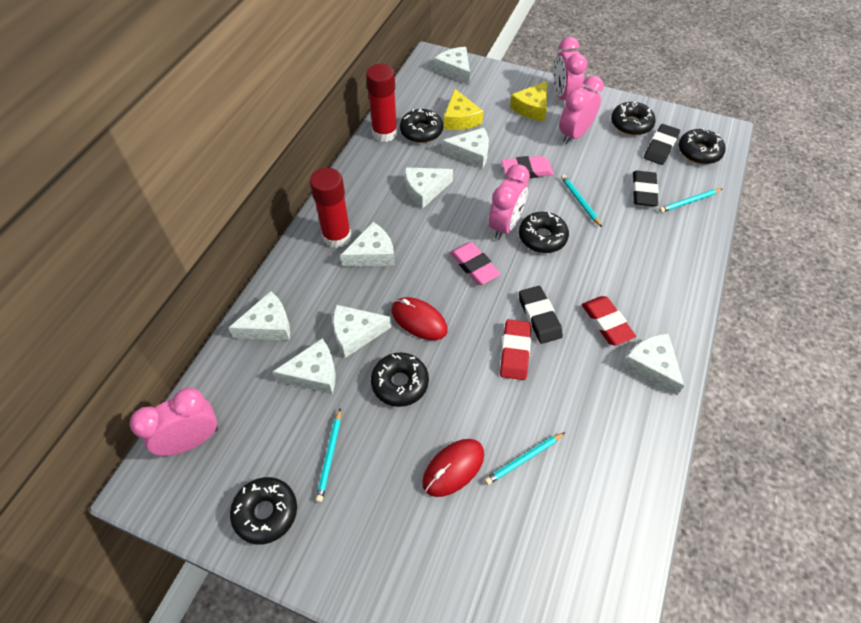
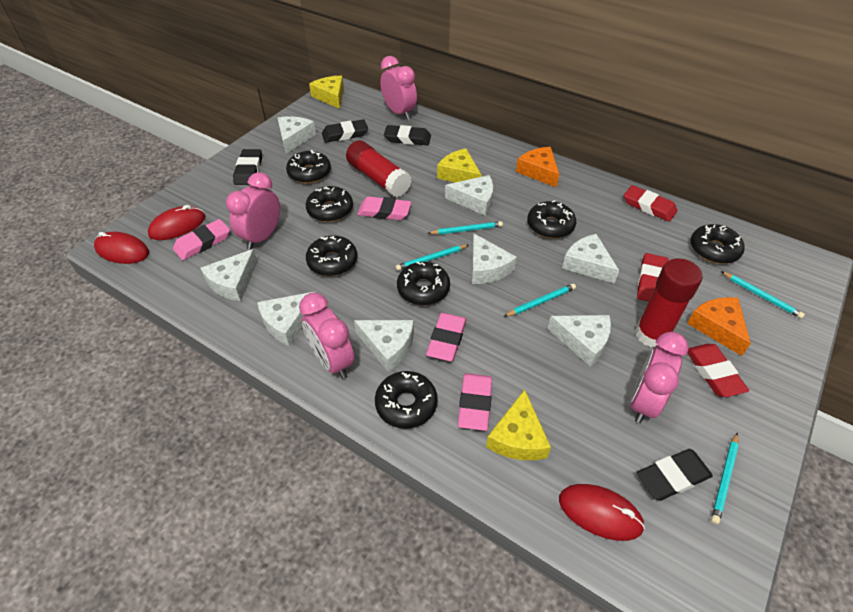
black donut: [230,477,297,545] [371,352,429,407] [400,109,443,143] [519,212,569,253] [611,102,656,135] [678,128,726,164] = 6 -> [286,150,331,183] [306,186,353,222] [306,235,357,276] [375,371,438,429] [397,262,450,305] [527,200,576,239] [691,224,745,264] = 7
black eraser: [519,286,563,344] [632,171,659,206] [644,124,680,165] = 3 -> [233,149,262,185] [322,119,368,143] [384,125,431,145] [637,449,713,501] = 4
orange cheese: none = 0 -> [516,147,559,188] [687,297,751,356] = 2
pink eraser: [450,242,501,285] [502,156,554,178] = 2 -> [173,219,230,260] [357,196,411,220] [426,313,467,361] [458,373,492,431] = 4
red eraser: [500,319,531,380] [582,296,636,345] = 2 -> [624,185,678,222] [637,253,669,302] [687,344,749,397] = 3
red mouse: [392,297,448,340] [422,439,484,497] = 2 -> [94,232,149,264] [148,205,205,240] [559,484,645,541] = 3
turquoise pencil: [315,408,341,502] [484,432,565,485] [561,175,602,227] [659,189,722,213] = 4 -> [396,245,469,271] [428,221,503,235] [504,283,576,317] [711,433,739,524] [721,271,805,319] = 5
yellow cheese: [444,89,483,130] [510,81,547,121] = 2 -> [309,76,344,109] [437,148,482,183] [486,390,551,460] = 3

